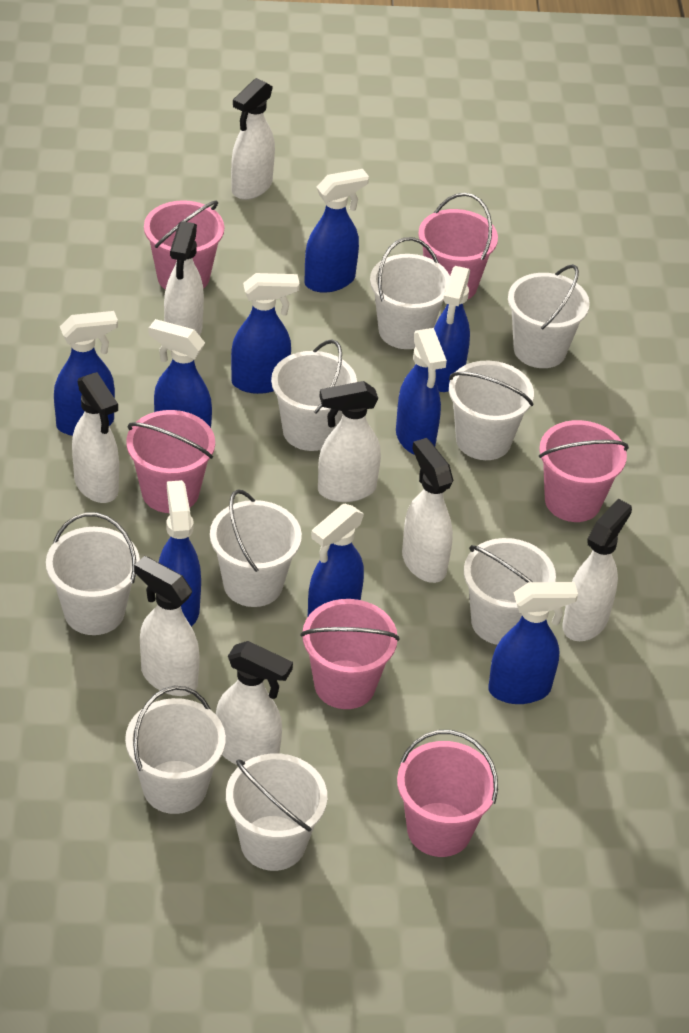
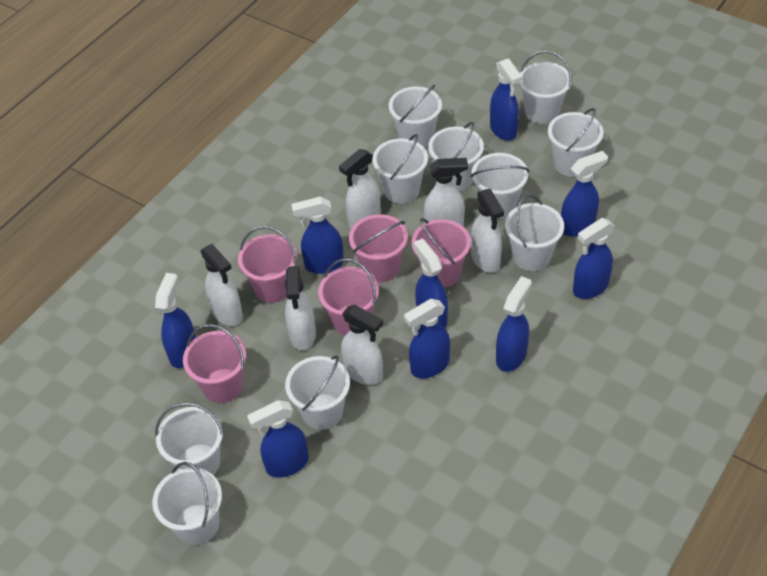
pink bucket: [126,410,215,513] [144,200,224,290] [300,599,399,709] [397,730,498,857] [418,193,498,299] [539,420,629,522] = 6 -> [183,324,246,403] [238,226,297,303] [318,259,379,336] [349,214,408,283] [412,218,471,288] = 5
white bucket: [46,512,140,635] [125,686,226,814] [210,489,302,607] [226,753,327,871] [271,339,357,451] [370,237,450,349] [449,361,534,460] [464,538,556,645] [508,264,590,368] = 9 -> [152,462,222,545] [155,402,224,475] [285,355,350,430] [372,134,428,203] [389,84,442,148] [428,122,484,191] [471,153,529,219] [505,194,564,271] [519,51,572,124] [548,108,603,177] = 10
white spray bottle: [72,372,119,503] [134,556,200,696] [164,221,204,336] [216,641,293,765] [231,78,275,200] [318,381,381,502] [402,438,453,583] [562,499,632,641] = 8 -> [201,244,243,326] [285,266,316,350] [339,149,381,229] [341,305,383,385] [424,158,468,226] [471,189,504,273] = 6

